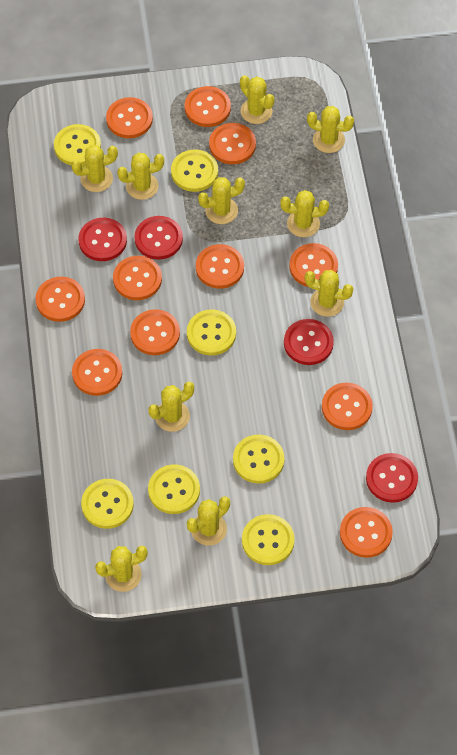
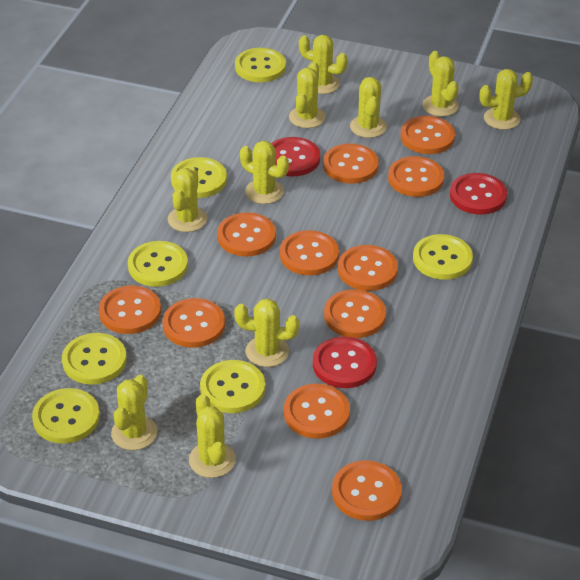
red button: [78,218,127,261] [134,216,183,260] [284,319,334,365] [366,453,418,503] = 4 -> [271,137,320,176] [313,336,377,388] [450,173,507,214] = 3

